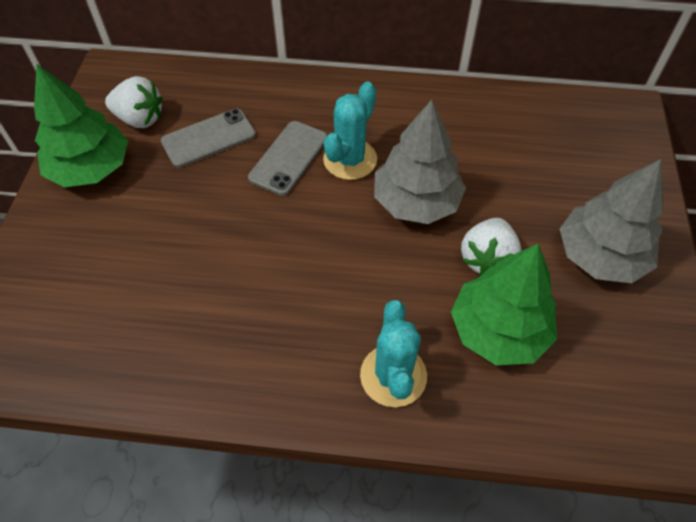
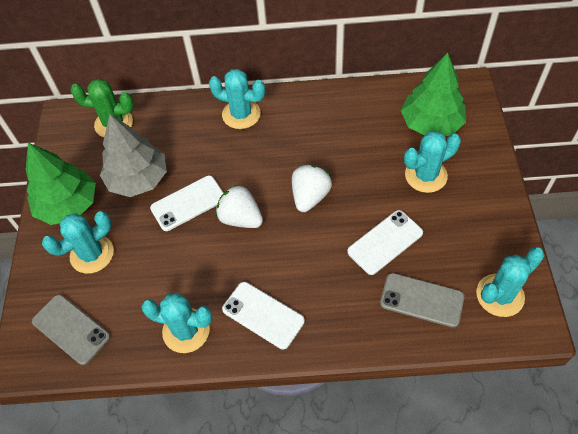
green cactus: none = 0 -> [70,79,134,137] = 1
grey tree: [374,100,466,224] [560,159,663,283] = 2 -> [100,114,167,197] = 1
turquoise cactus: [323,82,377,180] [360,300,427,407] = 2 -> [42,211,114,273] [141,293,213,353] [209,69,265,129] [404,131,461,193] [476,247,545,317] = 5
white phone: none = 0 -> [150,176,224,231] [222,282,305,349] [347,210,423,275] = 3

